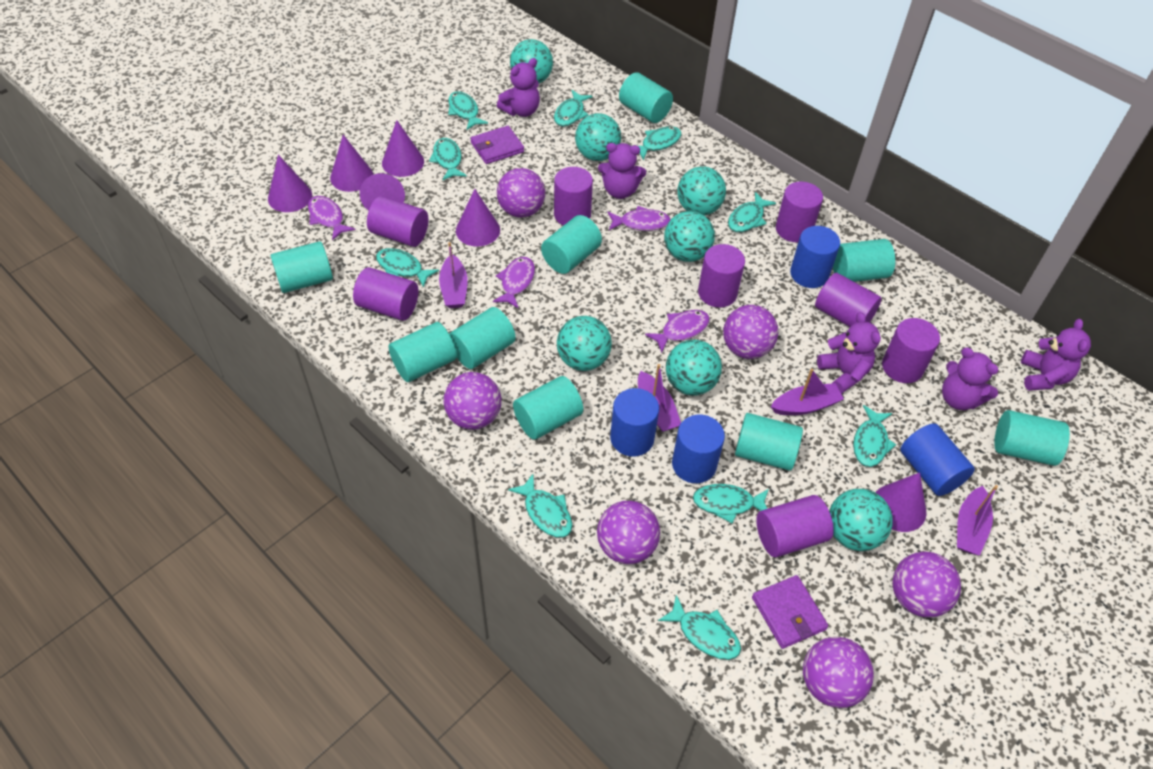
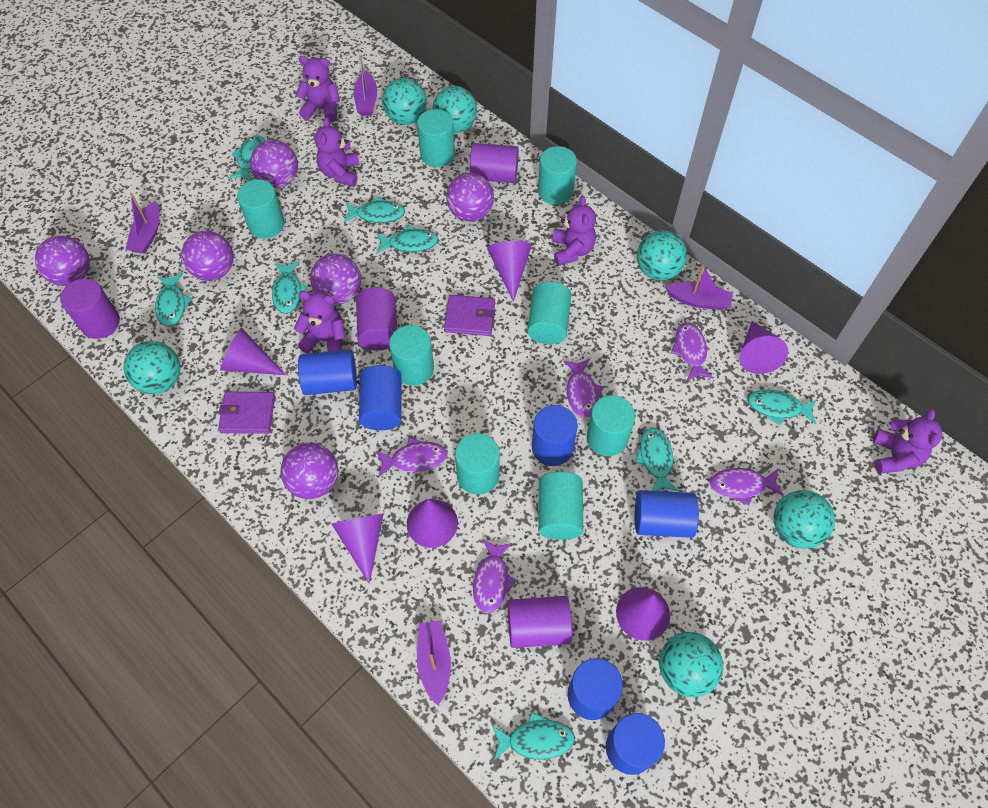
blue cylinder: [610,388,659,456] [672,415,725,483] [790,226,840,288] [900,423,975,496] = 4 -> [298,350,357,395] [359,365,401,430] [532,405,578,466] [568,658,623,720] [606,713,665,775] [635,490,699,538] = 6
purple cylinder: [353,267,418,321] [367,196,428,247] [554,167,593,226] [698,244,745,308] [756,495,834,557] [776,182,823,242] [815,273,882,327] [882,318,940,383] = 8 -> [60,279,120,339] [356,288,397,351] [470,143,519,183] [508,596,572,648] = 4
purple fish: [308,196,355,241] [493,257,535,309] [607,206,671,231] [645,310,710,353] = 4 -> [376,437,447,477] [473,539,517,614] [563,358,603,418] [671,322,713,381] [710,468,784,505] = 5
turquoise ball: [510,39,553,83] [557,316,612,371] [575,113,621,161] [664,211,715,262] [666,340,722,396] [677,166,726,215] [829,489,893,551] = 7 -> [124,341,180,394] [382,78,427,125] [432,86,477,133] [637,230,687,281] [659,632,723,697] [773,490,835,549] = 6
turquoise cylinder: [271,241,333,293] [389,322,457,382] [449,307,516,369] [513,376,583,440] [541,215,602,274] [619,72,673,123] [735,413,803,471] [833,239,895,282] [994,410,1070,466] = 9 -> [237,179,285,239] [389,325,434,386] [417,109,455,167] [455,433,500,495] [527,281,571,344] [538,146,577,205] [538,472,583,540] [587,395,635,456] = 8
turquoise fish: [376,248,439,288] [429,138,467,180] [448,91,488,130] [508,474,573,538] [554,90,593,127] [638,126,681,160] [658,595,741,660] [693,484,769,523] [728,192,776,232] [853,405,896,467] = 10 -> [155,273,192,327] [229,135,265,181] [272,261,308,314] [344,196,405,223] [377,225,438,253] [492,712,575,760] [635,427,679,491] [748,389,817,426] = 8

